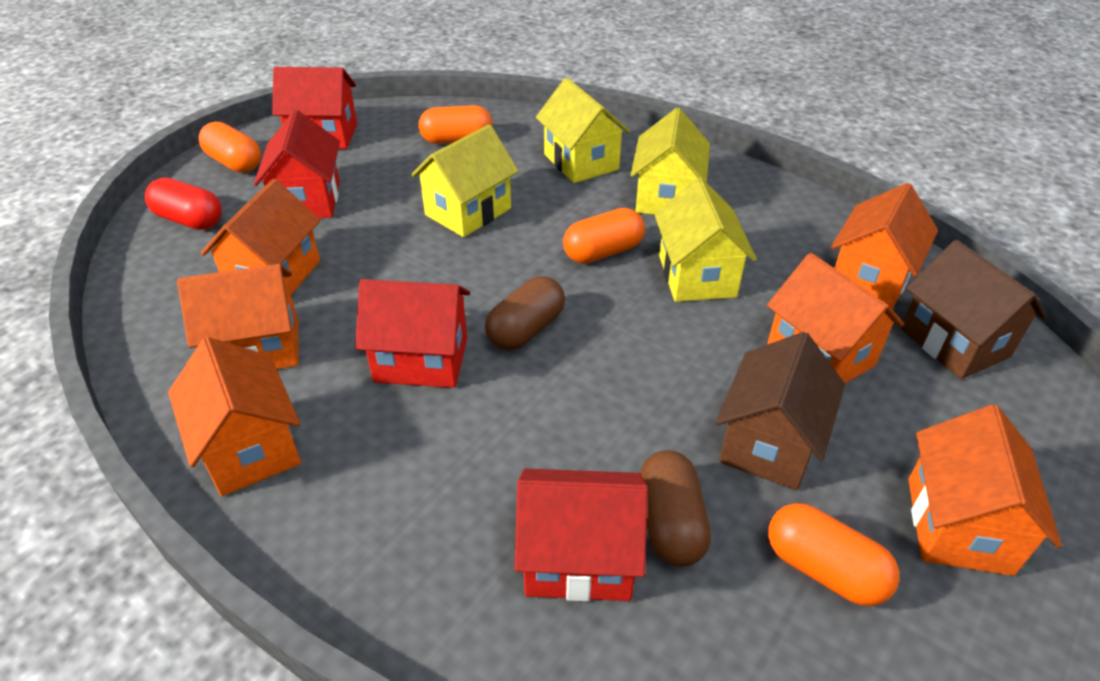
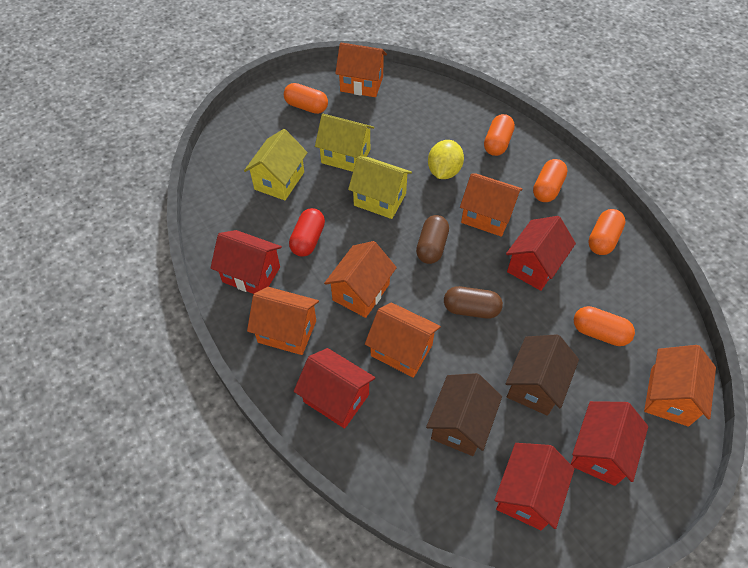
orange capsule: [199,122,261,173] [419,105,492,144] [563,208,645,264] [768,503,899,606] = 4 -> [284,83,328,114] [484,114,515,156] [533,159,568,202] [574,306,635,346] [588,209,626,255] = 5
red house: [254,110,340,218] [272,67,357,149] [355,279,470,388] [514,469,648,601] = 4 -> [211,230,282,294] [294,348,375,429] [494,443,574,530] [506,216,576,291] [571,401,648,486] = 5
yellow house: [411,125,519,237] [536,78,630,183] [630,108,710,215] [654,177,757,302] = 4 -> [244,129,308,200] [315,114,374,172] [348,156,412,219] = 3
yellow lemon: none = 0 -> [428,140,464,179] = 1

